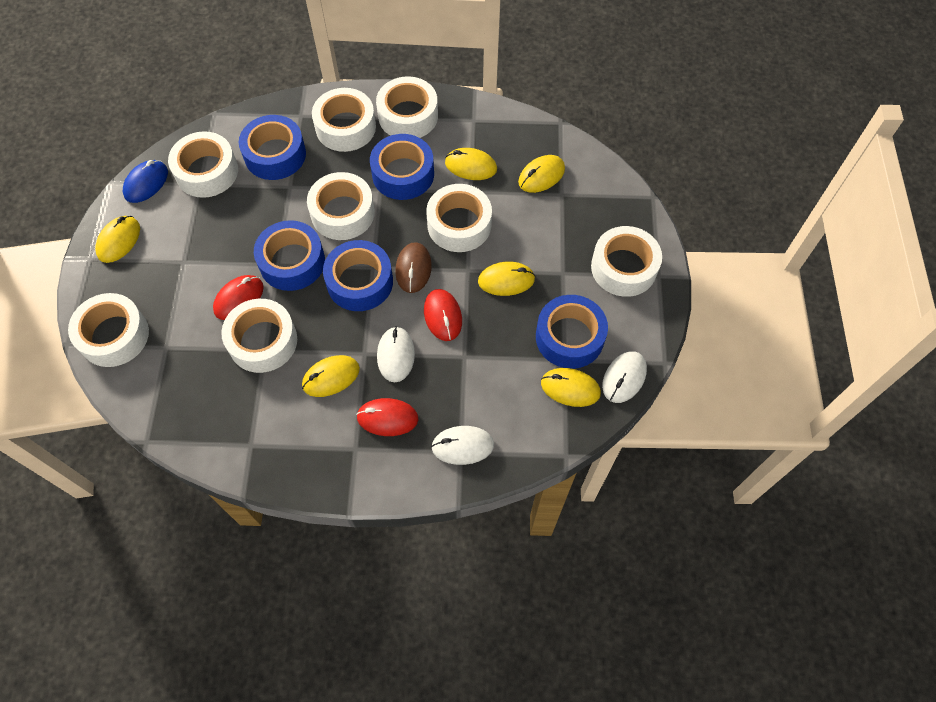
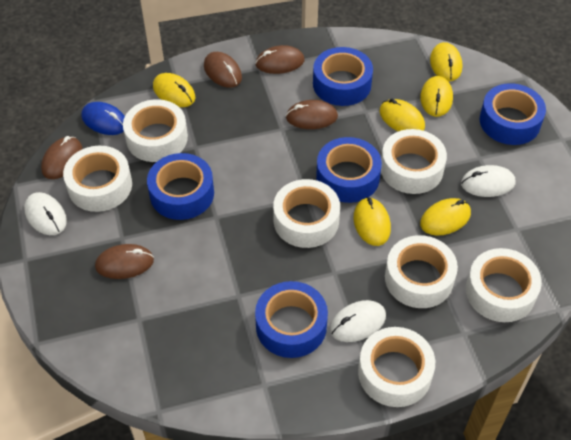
brown mouse: [395,242,432,293] = 1 -> [41,136,83,179] [95,244,154,279] [204,52,242,88] [255,45,304,74] [286,100,338,129] = 5
red mouse: [213,275,264,320] [356,398,419,436] [424,289,462,341] = 3 -> none = 0
white tape: [68,293,149,367] [168,131,238,198] [221,299,297,373] [307,172,375,240] [312,88,376,152] [376,77,438,138] [426,184,492,252] [591,226,662,297] = 8 -> [63,146,132,212] [123,99,188,162] [273,179,340,248] [358,327,435,407] [381,129,447,194] [385,235,458,308] [466,248,542,322] = 7

